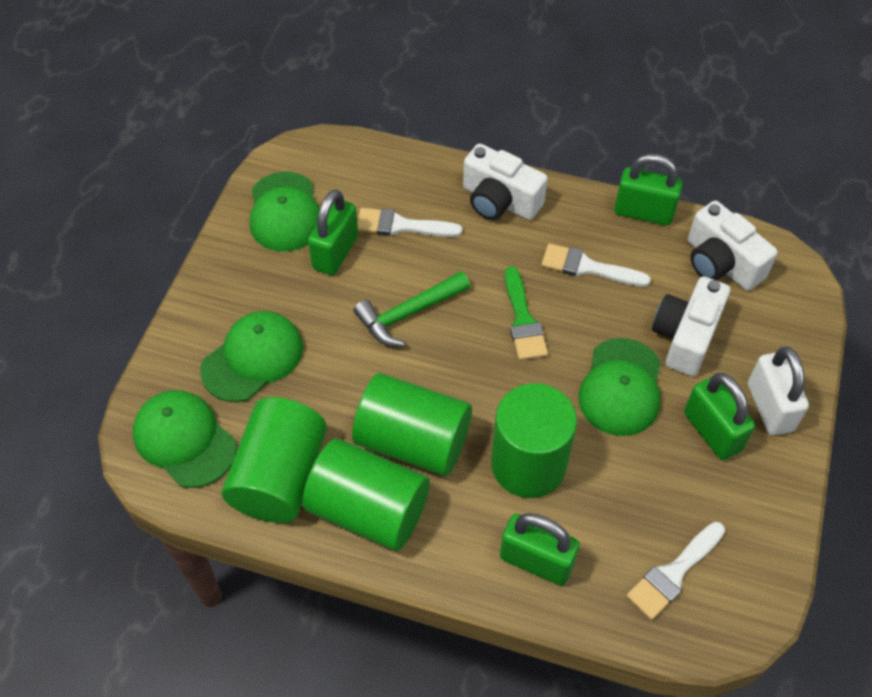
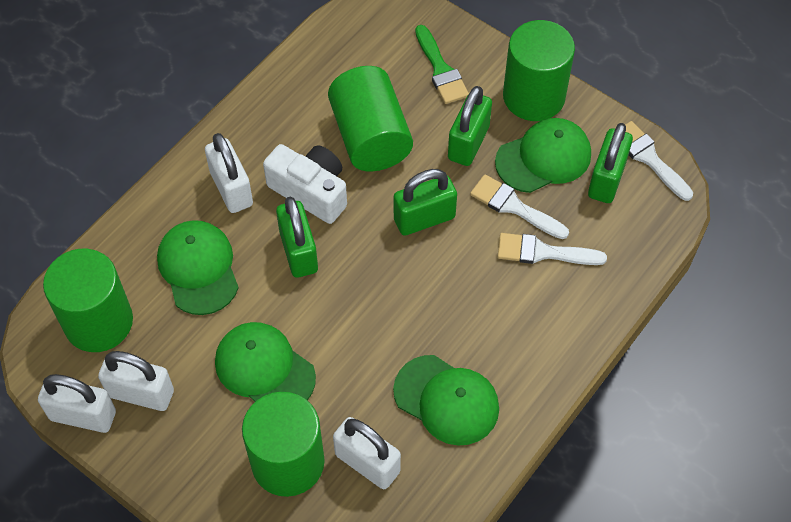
green hammer: [354,271,470,347] = 1 -> none = 0
white camera: [463,144,548,220] [652,276,730,376] [688,201,778,291] = 3 -> [263,144,347,224] = 1
white padlock: [748,347,809,436] = 1 -> [38,374,116,433] [98,351,174,411] [205,133,253,213] [333,417,401,489] = 4

